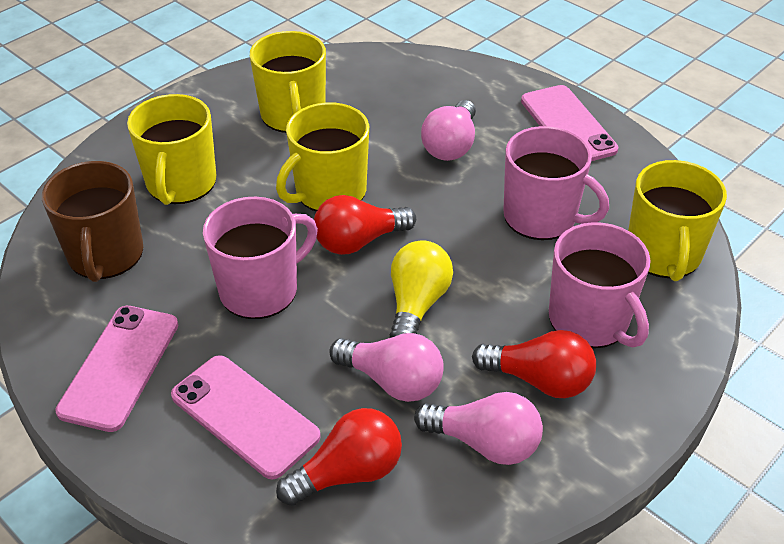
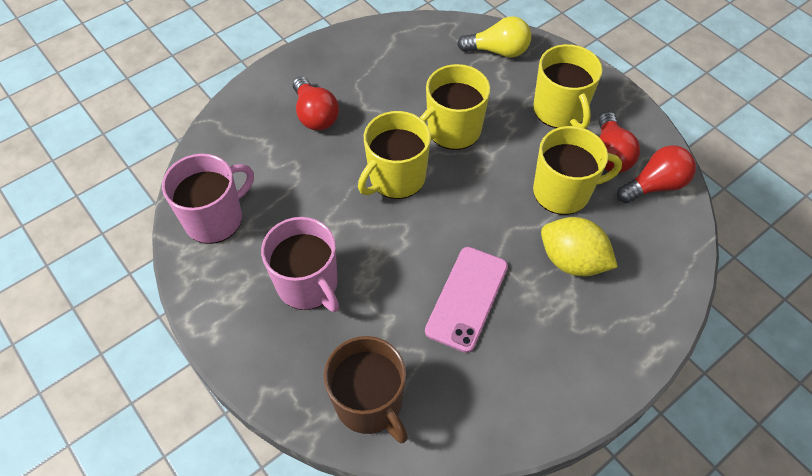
pink light bulb: [329,333,444,402] [414,392,543,465] [421,100,476,161] = 3 -> none = 0
pink mug: [203,197,318,319] [503,126,609,240] [549,222,651,348] = 3 -> [162,154,254,244] [261,217,339,312] = 2
pink phone: [55,306,178,432] [171,355,321,479] [521,85,618,161] = 3 -> [425,247,508,353] = 1
yellow lemon: none = 0 -> [541,217,618,276] = 1

